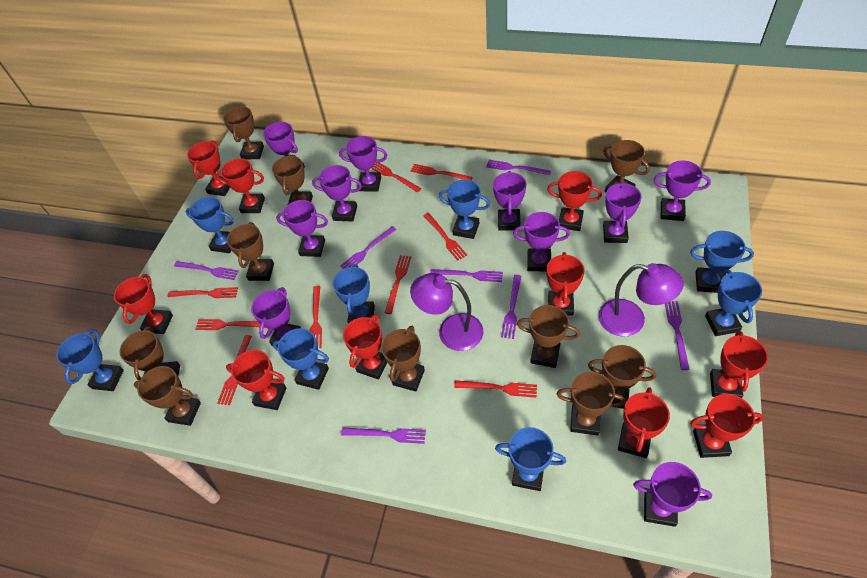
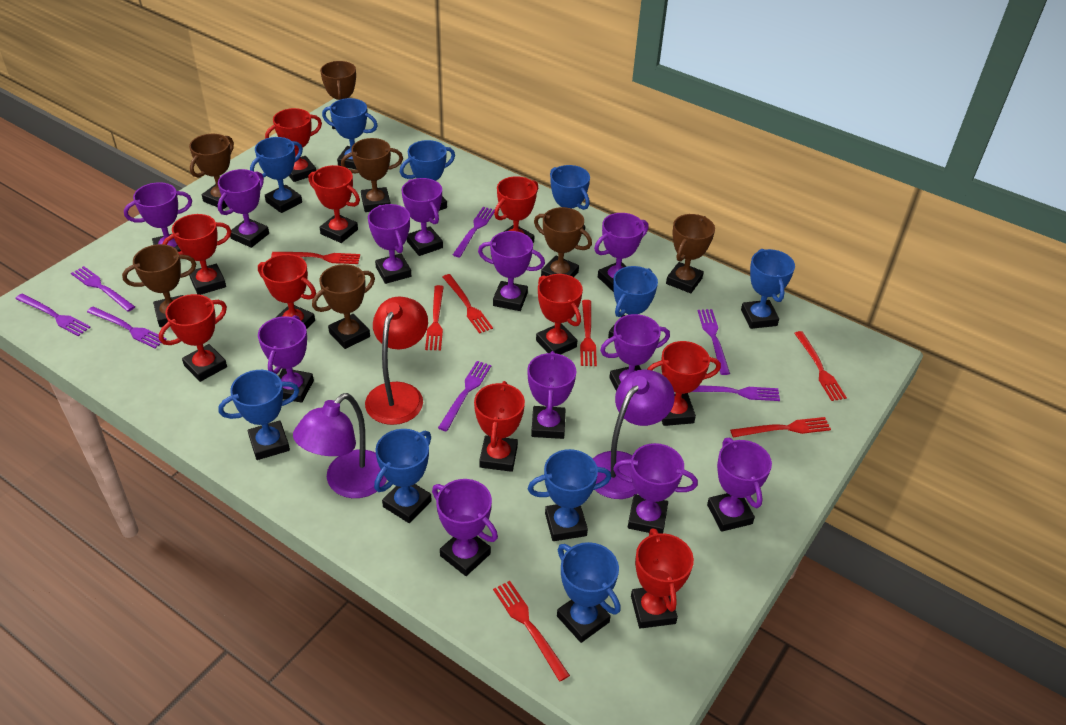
blue trophy: [56,329,124,391] [185,197,234,253] [272,328,329,390] [333,264,375,324] [439,180,490,239] [495,427,566,491] [690,231,754,293] [705,269,762,336] = 8 -> [218,370,299,460] [250,137,303,213] [322,98,378,169] [374,429,432,523] [400,140,455,211] [528,449,611,541] [550,165,590,230] [557,542,621,643] [608,266,658,338] [741,249,795,329] = 10
brown trophy: [120,326,180,381] [134,366,201,426] [223,106,264,159] [227,222,274,281] [272,155,313,205] [381,326,425,392] [517,305,580,368] [557,372,626,435] [588,345,656,409] [603,140,650,193] = 10 -> [122,244,196,327] [189,134,234,209] [312,264,375,349] [320,61,356,129] [341,138,403,212] [534,207,592,277] [666,214,715,293] = 7
purple trophy: [251,287,301,346] [263,122,305,168] [276,200,328,257] [312,165,362,222] [339,136,387,192] [493,171,526,231] [513,212,570,272] [603,182,642,243] [633,462,712,527] [654,161,711,221] = 10 -> [124,182,192,252] [218,169,269,248] [258,315,314,403] [368,204,411,284] [401,178,443,256] [432,479,498,576] [478,231,545,311] [527,351,576,439] [594,213,649,292] [600,314,670,391] [613,443,698,533] [707,438,772,532] = 12
red fork: [167,287,238,298] [195,319,266,330] [217,335,252,405] [309,286,322,348] [371,163,422,192] [385,255,411,314] [410,164,473,180] [424,213,467,261] [454,380,537,398] = 9 -> [271,252,360,264] [425,285,444,350] [443,274,493,334] [493,581,570,682] [580,300,597,366] [730,417,831,437] [794,331,847,401] = 7
red lamp: none = 0 -> [365,296,428,425] = 1

